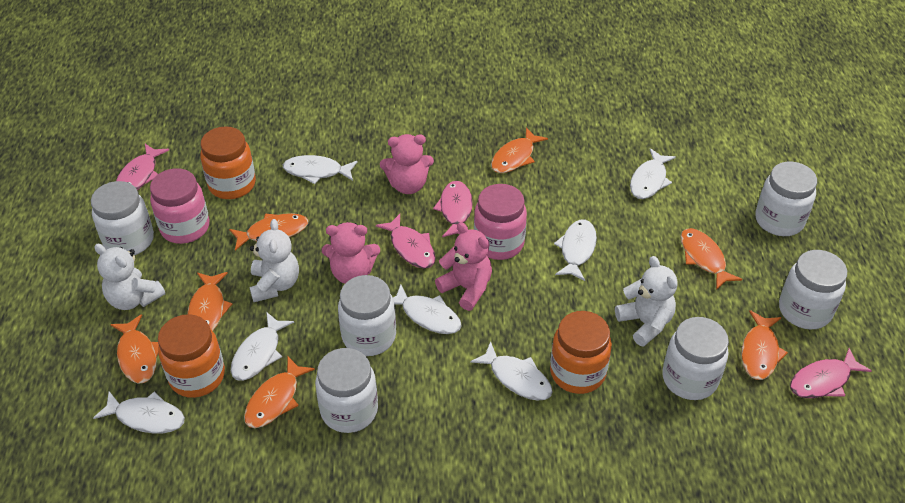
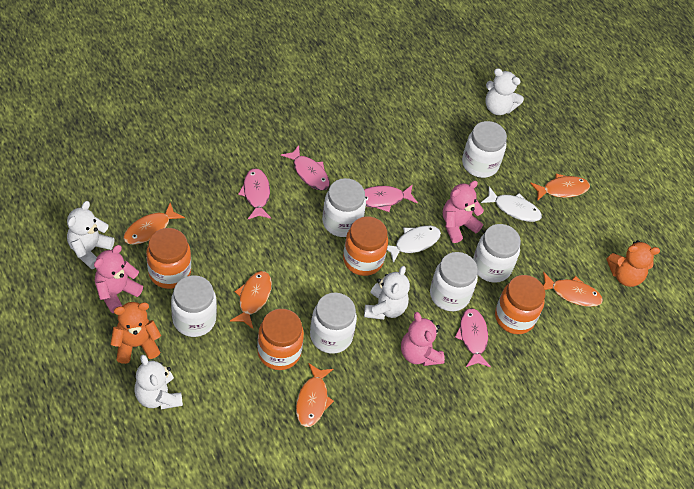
orange fish: [110,314,159,384] [187,272,232,331] [229,213,308,251] [244,356,315,428] [491,127,548,173] [680,228,742,290] [741,310,788,380] = 7 -> [123,203,185,245] [230,271,272,329] [296,363,334,427] [530,173,590,201] [543,272,603,307] = 5
orange jar: [158,314,225,398] [200,126,256,199] [550,311,612,394] = 3 -> [146,228,191,289] [257,309,304,370] [343,216,388,276] [495,275,545,334] = 4
orange teddy bear: none = 0 -> [111,302,161,364] [607,240,660,287] = 2
pink jar: [150,168,209,244] [474,184,527,260] = 2 -> none = 0
white fish: [93,391,185,433] [231,312,294,381] [283,155,358,184] [393,284,462,334] [470,341,553,401] [554,220,597,281] [630,148,676,199] = 7 -> [387,226,441,263] [481,187,542,222] = 2
white teddy bear: [94,244,165,310] [249,219,299,302] [615,256,678,347] = 3 -> [67,201,114,269] [134,355,183,409] [364,266,410,320] [485,68,524,115] = 4

